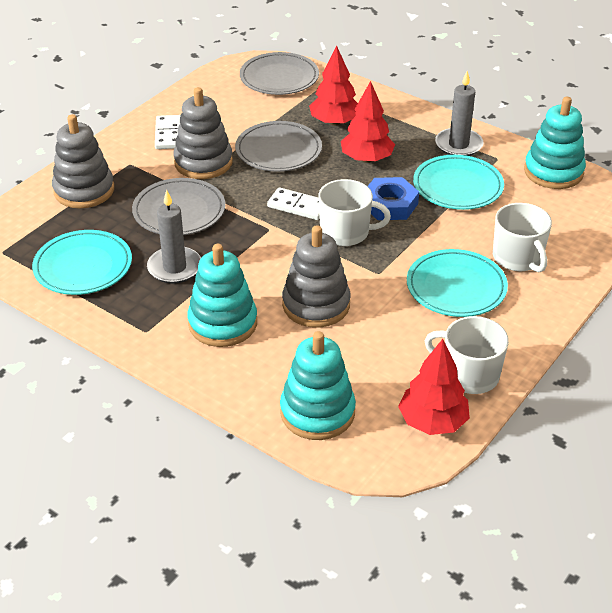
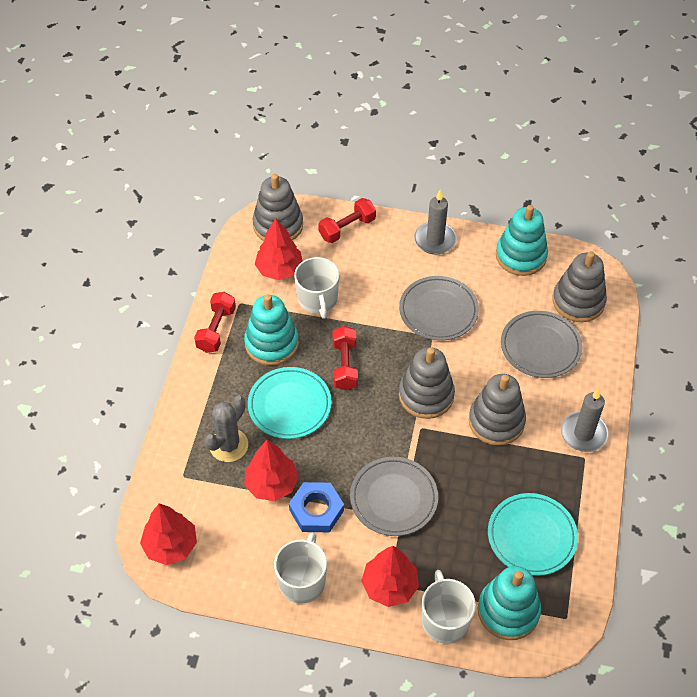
grey cactus: none = 0 -> [205,395,248,462] = 1
grey stacking toy: [52,114,114,208] [173,87,233,179] [282,225,351,328] = 3 -> [253,174,303,241] [399,347,455,419] [469,374,526,446] [552,251,607,322] = 4
red dumbbell: none = 0 -> [194,292,236,353] [318,198,376,243] [333,326,358,390] = 3
red tree: [309,46,358,126] [341,81,395,163] [398,339,470,435] = 3 -> [140,503,197,565] [244,440,299,501] [255,218,303,280] [361,546,419,607] = 4
turquoise plate: [32,230,132,295] [407,249,508,317] [413,155,504,210] = 3 -> [248,367,332,439] [488,493,578,576] = 2
white domino: [155,115,181,149] [267,187,320,220] = 2 -> none = 0

